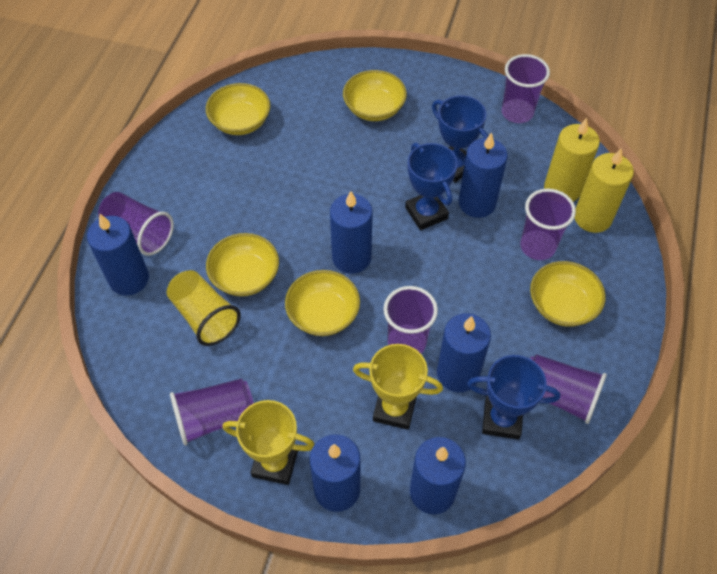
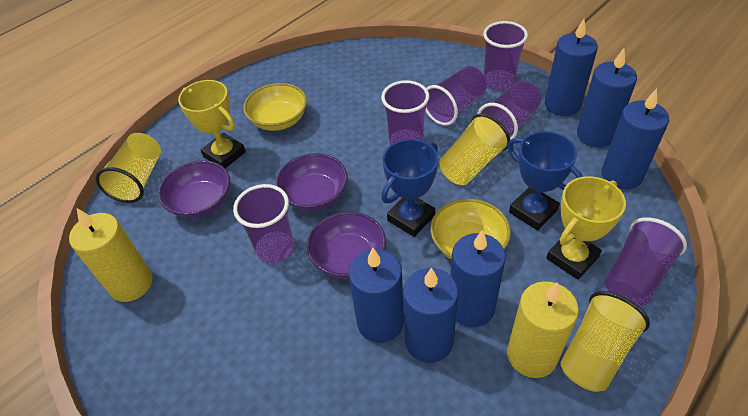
blue trophy: [405,143,458,230] [432,95,488,183] [467,355,560,440] = 3 -> [381,139,438,237] [508,131,583,230] = 2
purple bowl: none = 0 -> [158,160,230,218] [275,153,348,211] [307,212,386,279] = 3
yellow bowl: [206,83,270,135] [206,233,279,296] [285,270,360,336] [343,70,407,121] [530,261,606,327] = 5 -> [243,83,307,131] [431,199,511,260] = 2
yellow cup: [167,270,241,346] = 1 -> [95,133,161,203] [439,113,510,185] [560,291,650,392] = 3

